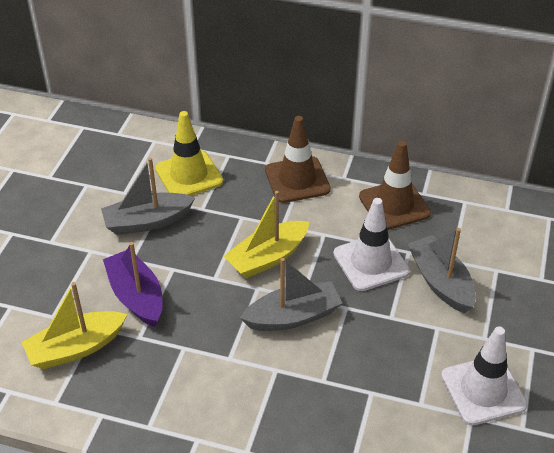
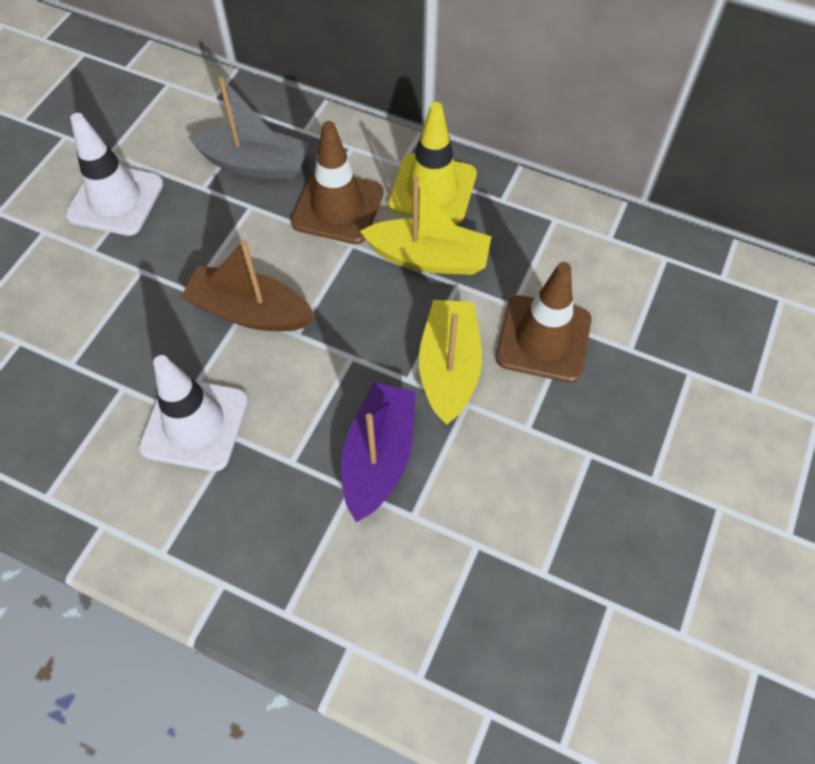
brown boat: none = 0 -> [180,241,315,331] = 1
grey boat: [101,157,195,235] [240,258,342,331] [408,228,476,313] = 3 -> [188,77,309,180] = 1

